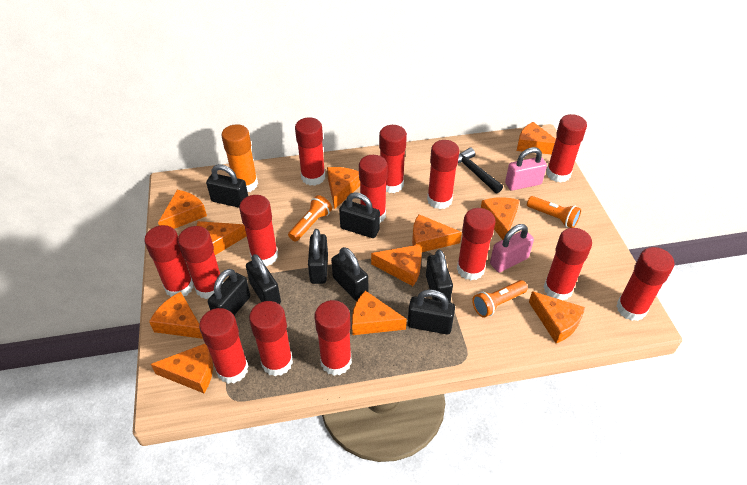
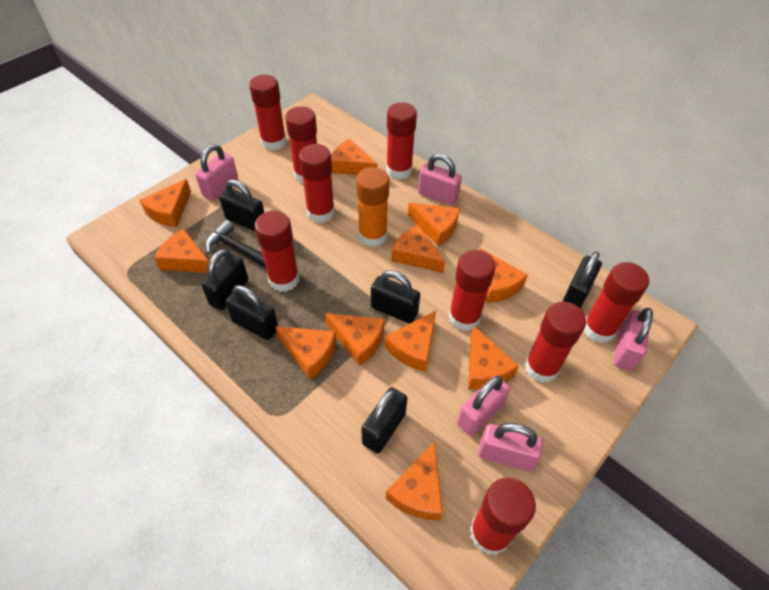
black padlock: [206,164,248,208] [208,269,250,315] [246,254,281,304] [308,229,328,284] [331,247,368,301] [339,192,380,238] [408,289,455,334] [426,250,453,303] = 8 -> [201,249,248,310] [219,179,264,232] [225,285,278,340] [361,387,408,453] [371,270,420,324] [562,251,602,309] = 6
orange flashlight: [288,195,332,242] [472,280,528,318] [527,196,581,228] = 3 -> none = 0
pink padlock: [490,224,534,272] [505,147,547,191] = 2 -> [195,144,238,200] [418,154,462,205] [457,375,510,436] [478,423,543,471] [614,308,653,371] = 5
red glue stick: [144,225,194,297] [178,226,223,299] [199,308,249,384] [239,195,278,266] [249,301,293,376] [295,117,325,186] [314,300,352,376] [359,155,388,223] [379,125,407,193] [427,140,459,209] [457,208,495,280] [544,228,592,300] [546,114,587,183] [616,247,674,321] = 14 -> [249,75,286,151] [255,211,299,292] [285,106,317,183] [299,144,335,223] [386,102,417,179] [448,250,496,331] [470,478,536,555] [524,302,586,383] [584,262,649,343] = 9

